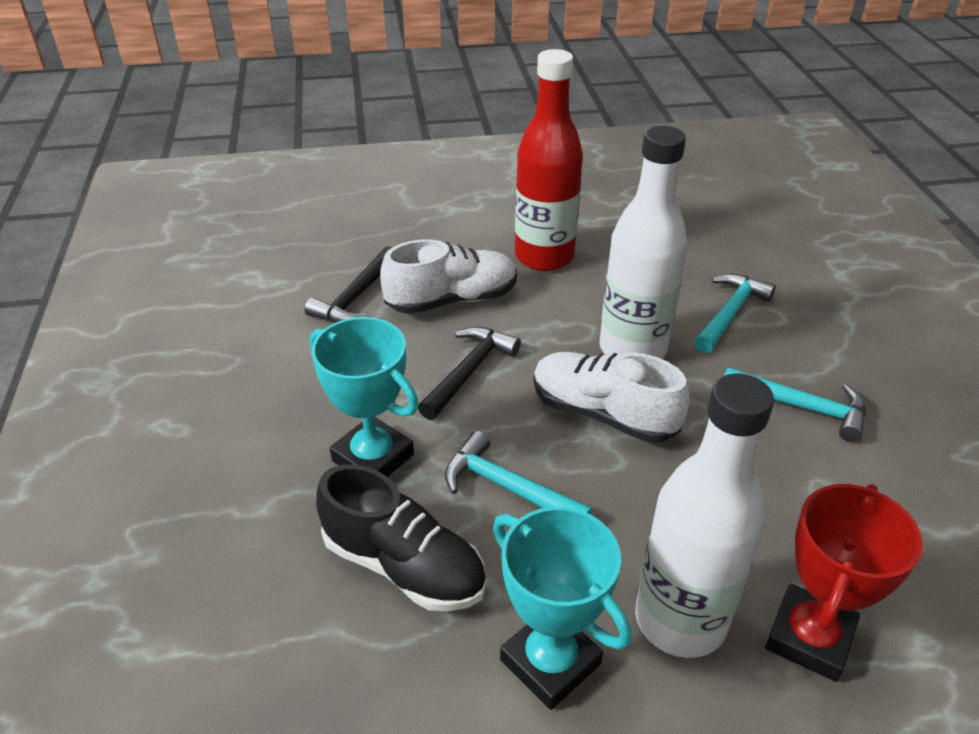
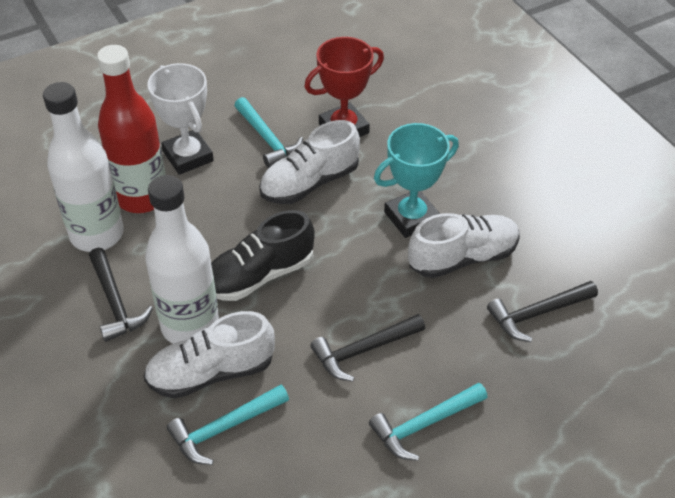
black hammer: [305,246,393,323] [418,327,521,420] = 2 -> [89,248,153,342] [310,314,425,381] [487,281,598,342] = 3
turquoise trophy: [310,317,419,477] [493,507,632,710] = 2 -> [374,123,459,238] = 1
white shoe: [380,239,517,314] [533,352,690,443] = 2 -> [144,311,275,399] [259,120,360,204] [408,213,520,278] = 3
white trophy: none = 0 -> [147,63,214,175] = 1

